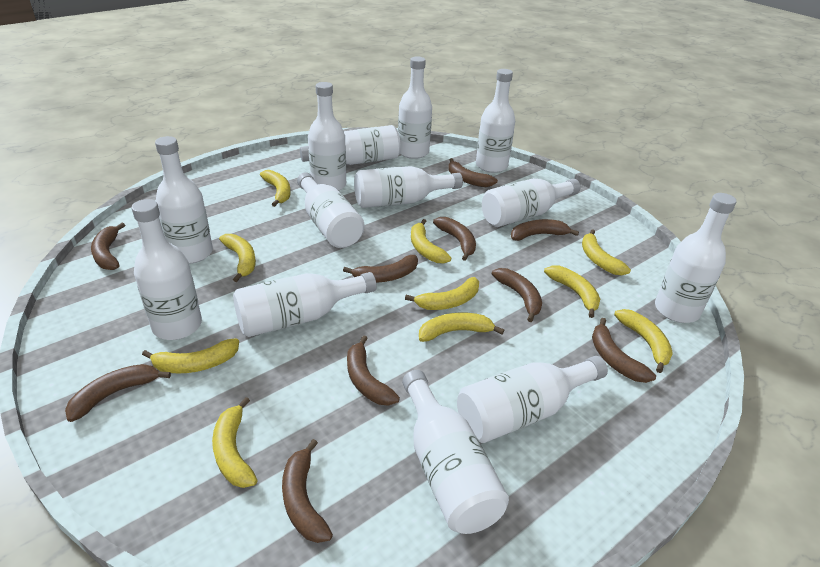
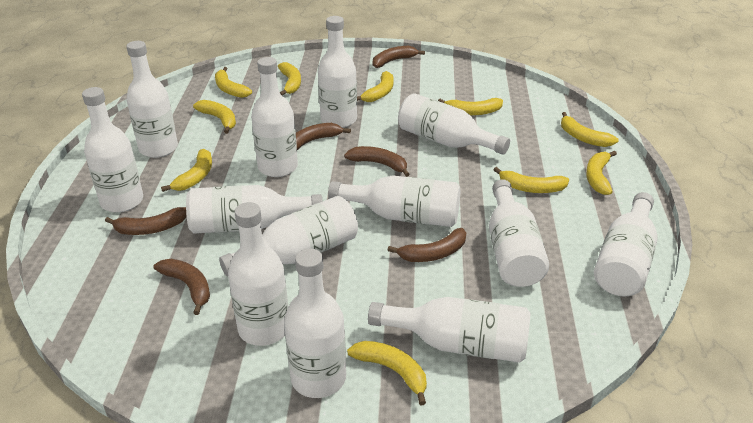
brown banana: [65,364,171,422] [91,222,125,270] [282,439,333,543] [343,255,418,283] [347,335,400,406] [433,217,476,261] [448,158,498,187] [492,268,542,322] [511,219,579,241] [592,318,656,383] = 10 -> [105,207,187,235] [153,259,210,315] [296,123,351,150] [344,146,410,177] [373,46,425,68] [387,228,466,262] = 6

